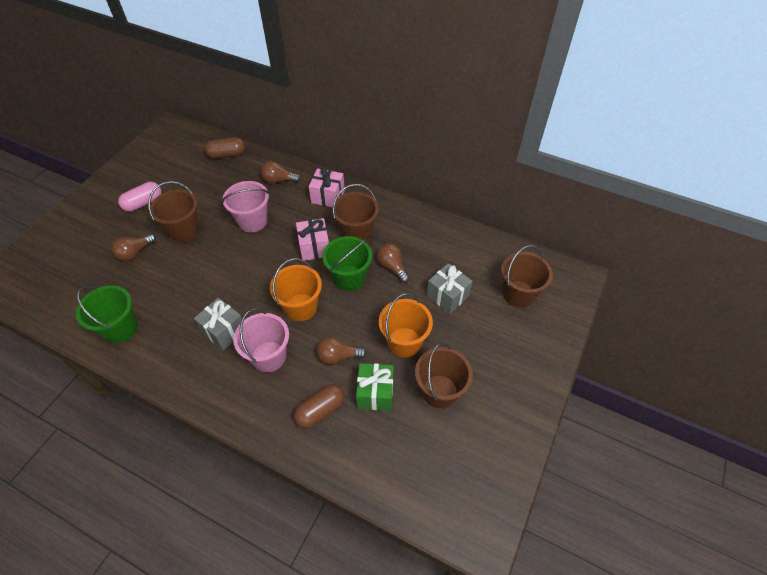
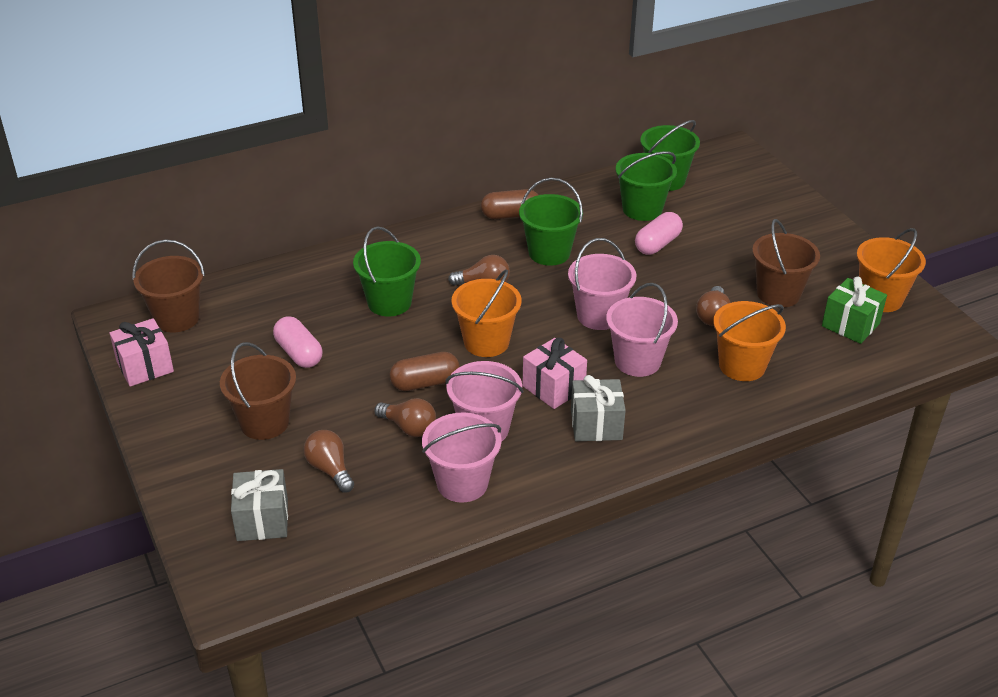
brown bucket: [148,181,199,242] [332,184,379,240] [415,343,473,409] [501,245,553,307] = 4 -> [132,239,205,332] [220,342,296,440] [752,219,820,307] = 3
green bucket: [76,285,138,343] [323,236,372,291] = 2 -> [353,226,421,316] [519,178,583,266] [616,151,677,221] [640,120,700,191] = 4
orange bucket: [270,258,322,321] [379,293,433,357] = 2 -> [452,269,522,357] [713,301,786,381] [857,228,926,312] = 3
pink bucket: [222,181,270,232] [233,309,289,372] = 2 -> [422,413,501,503] [446,361,523,442] [568,238,636,330] [606,283,678,377] = 4
pink capsule: [118,182,162,212] = 1 -> [273,316,322,368] [635,212,683,255] = 2

